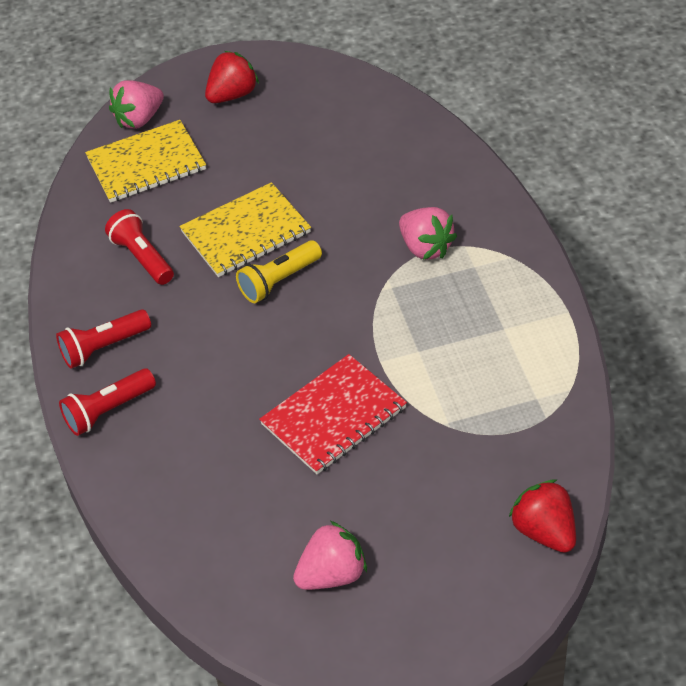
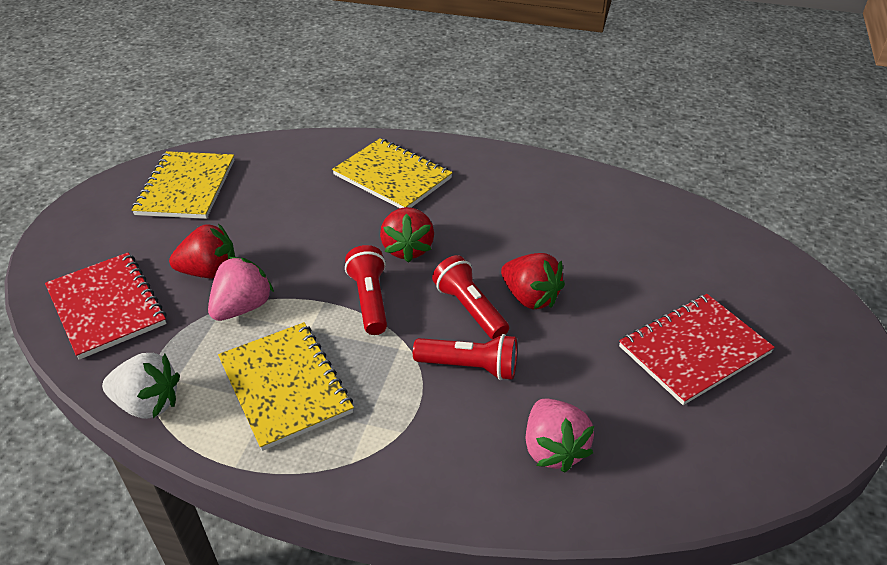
pink strawberry: [109,80,164,129] [293,521,367,590] [399,207,457,260] = 3 -> [208,257,274,321] [526,399,594,473] = 2
red notebook: [259,354,407,474] = 1 -> [45,253,166,360] [619,294,775,405] = 2
red strawberry: [205,51,259,103] [509,479,576,553] = 2 -> [169,223,235,279] [380,207,434,263] [501,253,565,309] = 3
white strawberry: none = 0 -> [102,353,180,419] = 1
yellow flashlight: [236,240,322,303] = 1 -> none = 0
yellow notebook: [85,120,206,203] [180,182,311,277] = 2 -> [132,151,234,219] [218,322,354,451] [332,138,453,208] = 3

